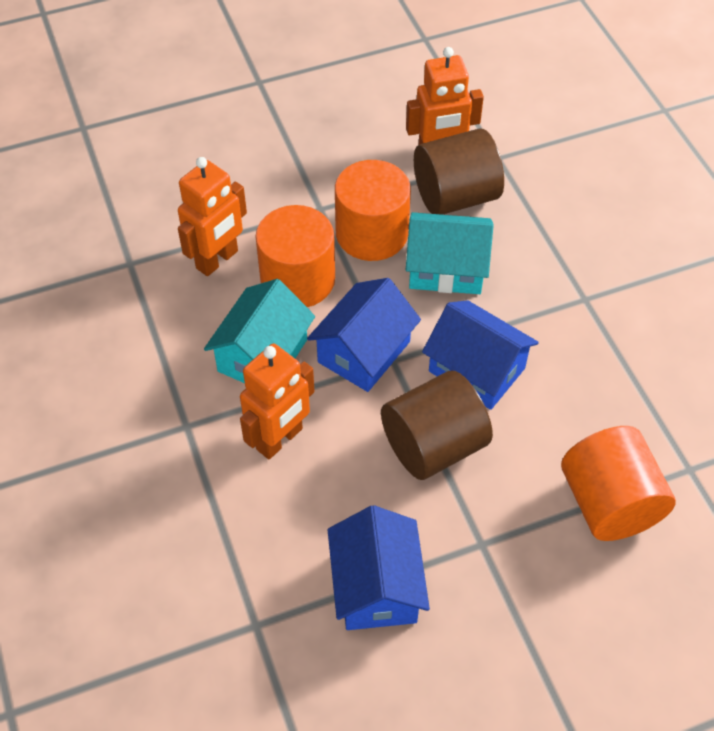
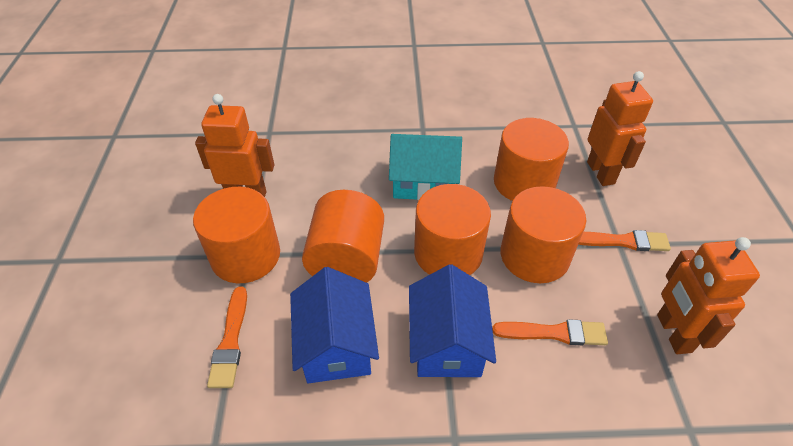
blue house: [307,278,421,392] [328,505,430,630] [422,300,539,410] = 3 -> [290,267,379,383] [409,264,496,377] = 2
brown cylinder: [381,371,493,480] [414,128,504,215] = 2 -> none = 0
orange brush: none = 0 -> [207,287,247,388] [492,319,608,345] [578,230,671,251] = 3
orange cylinder: [255,205,335,307] [335,160,411,261] [561,426,676,541] = 3 -> [193,187,280,283] [302,190,384,283] [414,184,491,275] [494,118,569,201] [501,186,586,283] = 5
turquoise house: [204,279,315,383] [406,212,494,294] = 2 -> [389,134,462,200] = 1

